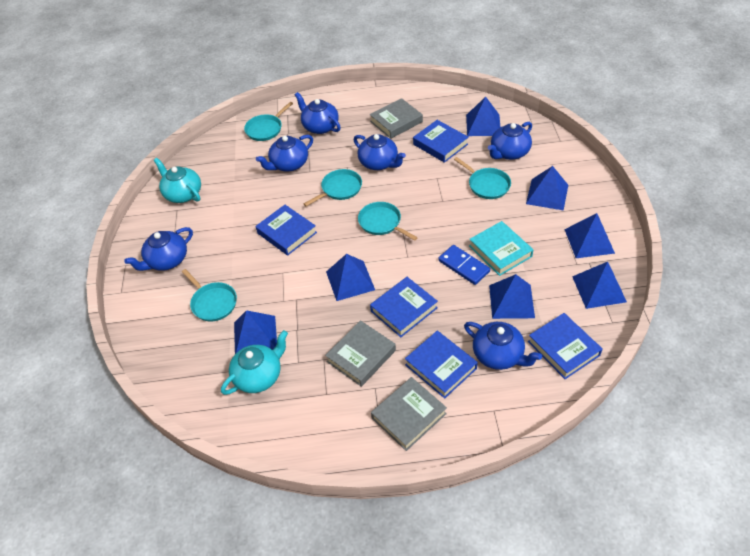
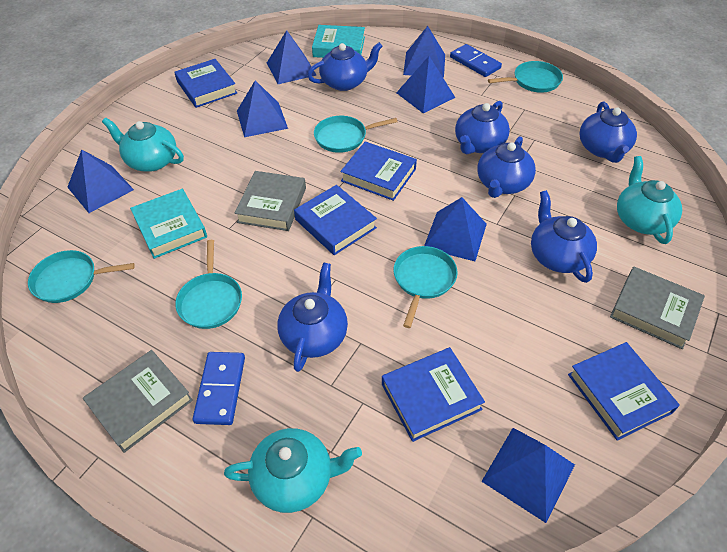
blue domino: [438,245,490,285] = 1 -> [193,352,245,425] [450,44,502,77] = 2
turquoise book: [469,221,533,276] = 1 -> [130,189,207,259] [312,25,365,58] = 2
turquoise teapot: [154,158,201,203] [221,330,288,395] = 2 -> [102,118,184,172] [224,428,362,513] [617,156,682,244] = 3

